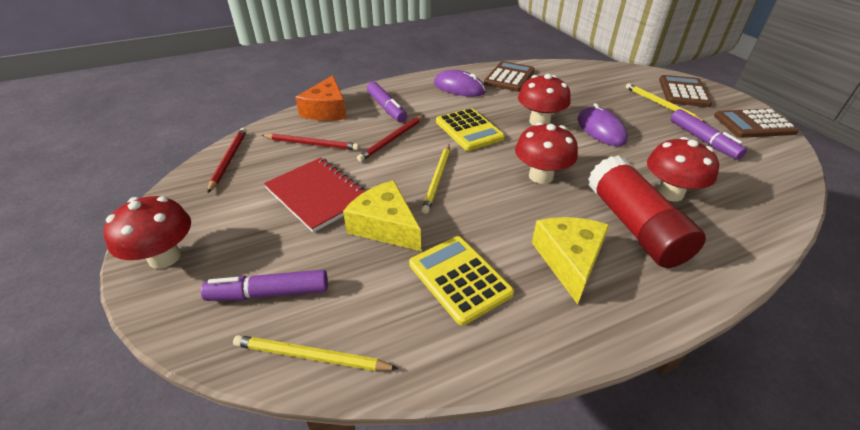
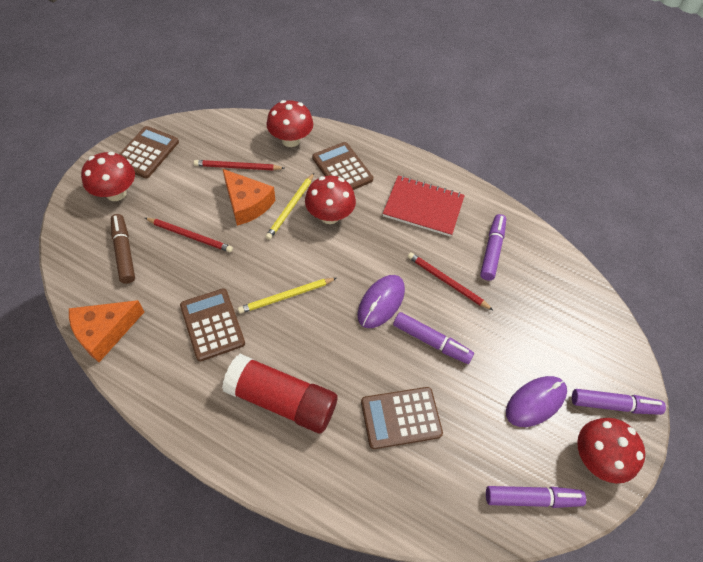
brown calculator: [484,61,535,92] [659,75,712,107] [714,108,799,138] = 3 -> [119,126,179,178] [180,288,245,361] [312,142,373,190] [361,387,443,449] = 4
brown marker: none = 0 -> [111,214,135,284] = 1
orange cheese: [295,75,347,121] = 1 -> [69,300,144,362] [223,169,275,226] = 2
purple marker: [201,270,328,301] [367,82,407,122] [671,109,747,160] = 3 -> [393,312,474,364] [480,214,506,281] [486,486,586,508] [572,389,666,415] = 4
yellow calculator: [409,236,514,326] [436,108,505,151] = 2 -> none = 0
yellow cheese: [343,180,421,251] [532,217,609,304] = 2 -> none = 0
yellow pencil: [233,335,399,371] [421,144,450,214] [626,83,706,123] = 3 -> [238,278,337,314] [265,173,314,240] = 2

